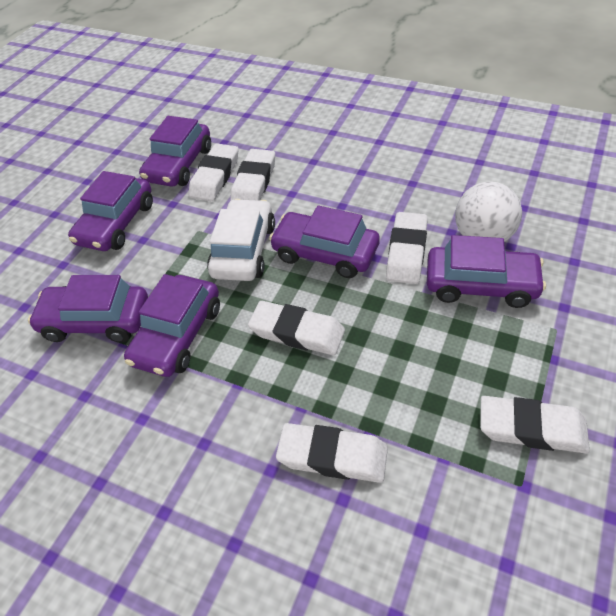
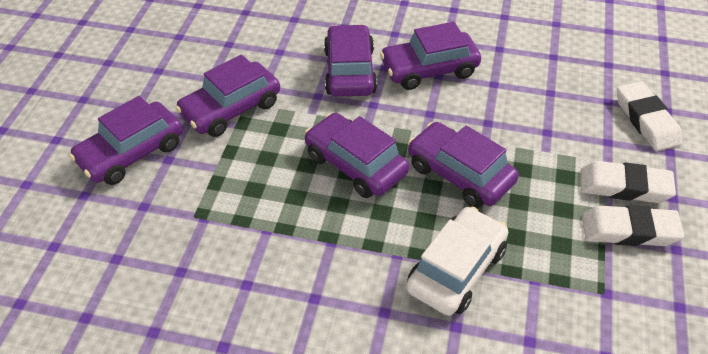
white ball: [455,182,522,242] = 1 -> none = 0
white eraser: [189,143,239,201] [230,149,275,201] [248,301,345,355] [276,423,388,483] [386,212,428,284] [480,396,590,453] = 6 -> [580,161,676,203] [582,205,684,246] [617,81,682,151] = 3

